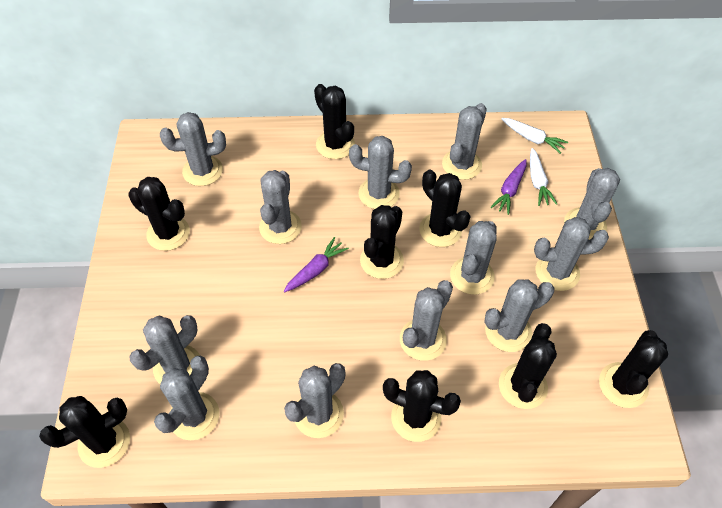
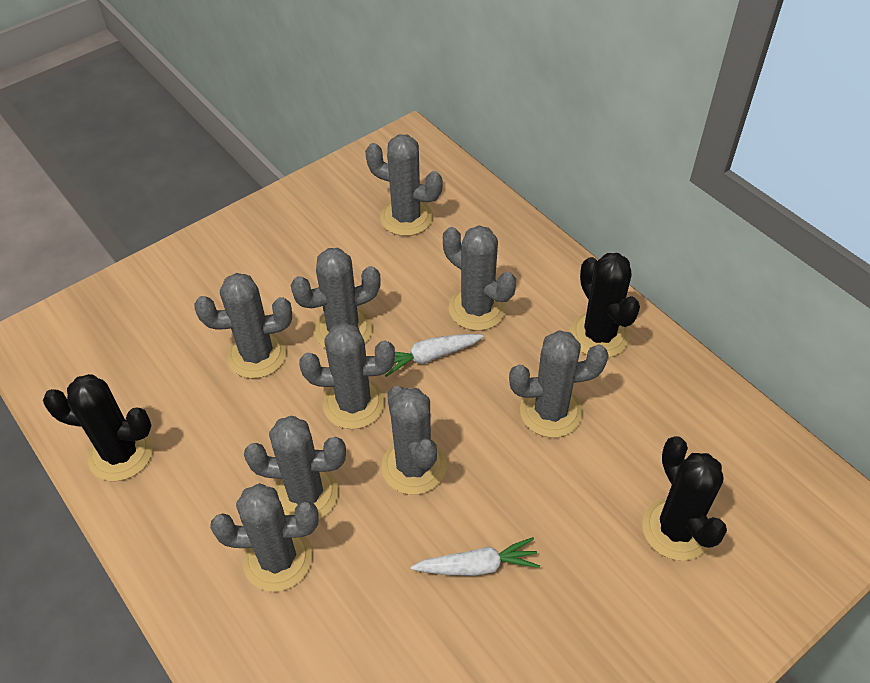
black cactus: [39,396,130,468] [129,177,190,251] [314,84,355,159] [360,205,404,279] [383,370,461,442] [419,170,471,247] [499,323,557,409] [599,330,668,408] = 8 -> [43,374,153,481] [570,253,640,358] [642,436,727,561] = 3
grey cactus: [129,315,200,384] [154,356,219,440] [160,112,226,186] [259,170,302,244] [284,363,345,438] [349,136,412,209] [400,280,453,361] [442,103,487,180] [450,221,497,295] [484,279,554,352] [534,217,609,291] [564,168,620,240] = 12 -> [195,273,292,378] [210,483,319,592] [244,416,346,520] [291,248,381,349] [299,322,395,429] [365,134,443,236] [381,386,447,495] [443,225,516,331] [509,330,609,438] = 9
purple carrot: [284,237,349,292] [491,159,526,215] = 2 -> none = 0

